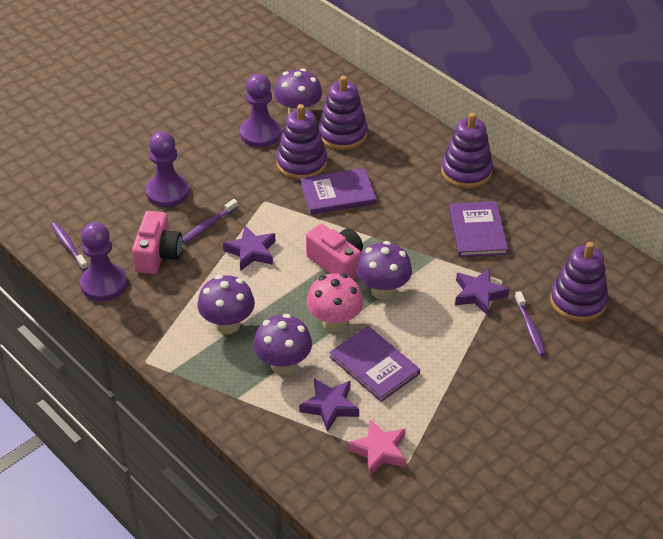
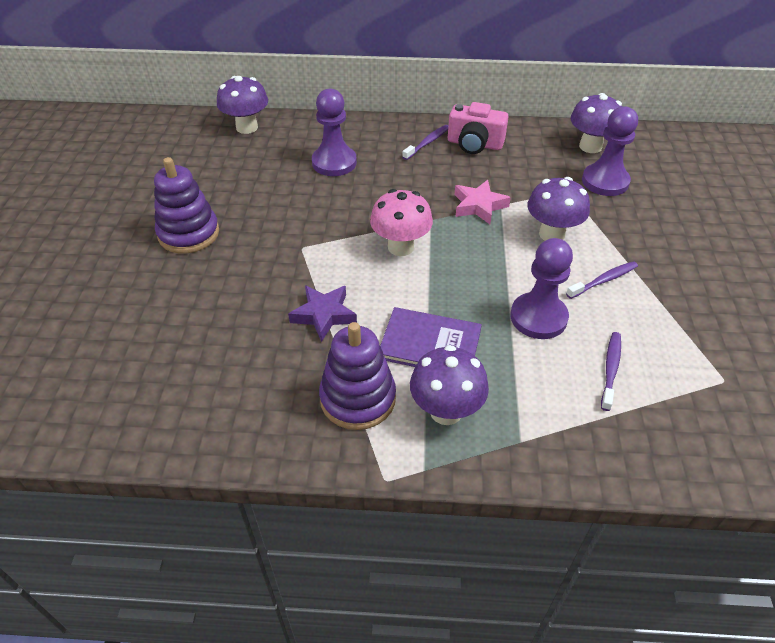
pink camera: [132,211,182,274] [306,224,363,280] = 2 -> [448,102,509,154] = 1
purple book: [300,168,377,214] [329,326,420,402] [449,201,508,257] = 3 -> [380,307,482,367] = 1
purple stacking toy: [276,104,327,180] [318,76,368,150] [441,113,493,189] [550,242,608,322] = 4 -> [154,157,219,254] [319,322,396,430] = 2
purple star: [223,226,275,271] [299,378,359,432] [455,268,509,315] = 3 -> [288,285,357,342] = 1

